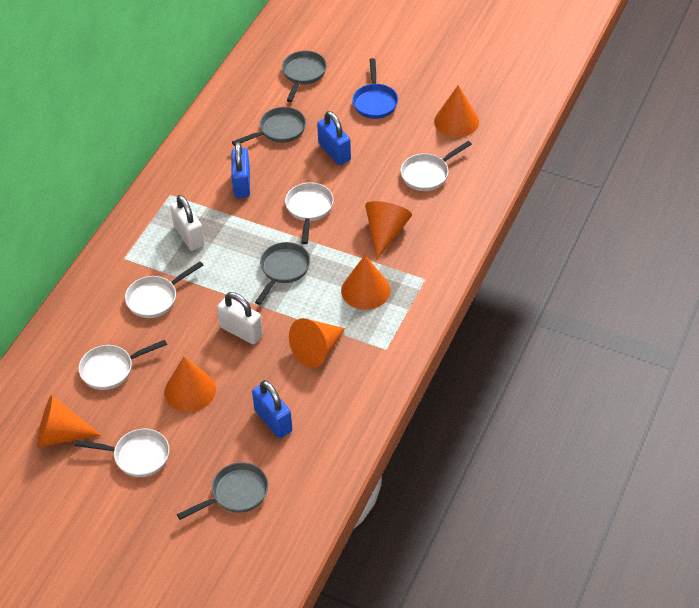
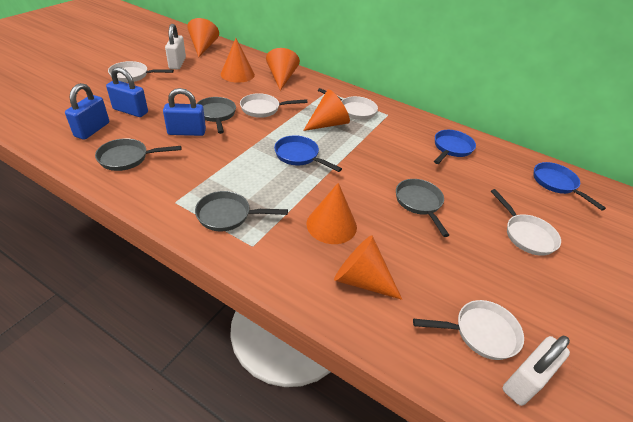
blue pan: [352,58,398,119] = 1 -> [274,135,342,172] [434,130,476,164] [533,162,606,211] = 3

